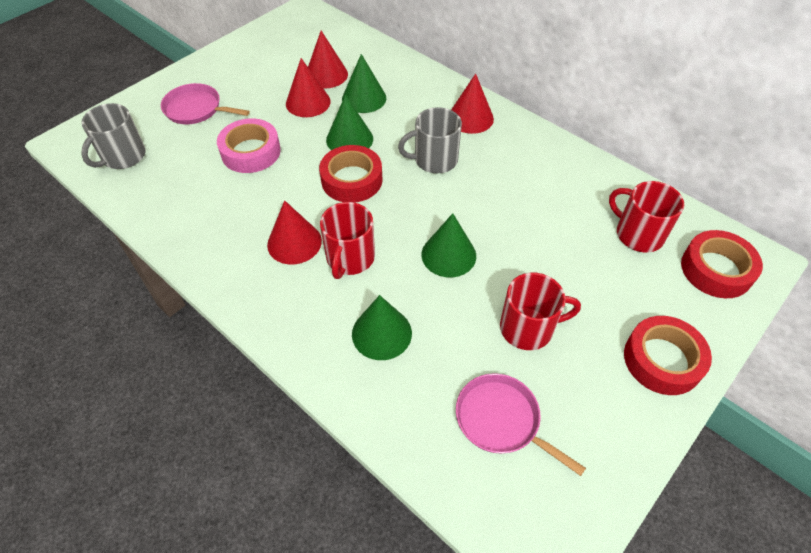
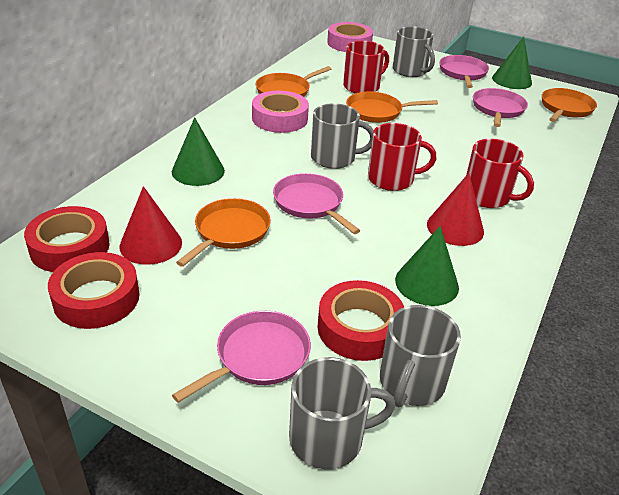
green cone: [326,95,373,150] [342,54,386,113] [352,295,412,360] [422,213,476,277] = 4 -> [172,117,225,186] [395,226,459,306] [492,37,532,89] = 3
grey mug: [81,103,146,169] [398,107,462,173] = 2 -> [289,357,395,469] [311,103,374,169] [380,305,461,407] [392,26,435,77] = 4
orange pan: none = 0 -> [176,198,271,267] [256,66,331,97] [346,91,438,123] [542,88,597,122] = 4
pink pan: [161,83,250,124] [456,373,586,476] = 2 -> [172,311,311,403] [273,173,360,234] [439,55,489,88] [473,88,528,127] = 4
pink tape: [217,118,281,173] = 1 -> [252,91,309,133] [327,22,373,52] = 2
red cone: [267,200,322,264] [286,58,331,117] [308,31,348,89] [451,73,494,134] = 4 -> [119,186,182,265] [427,173,484,246] = 2

